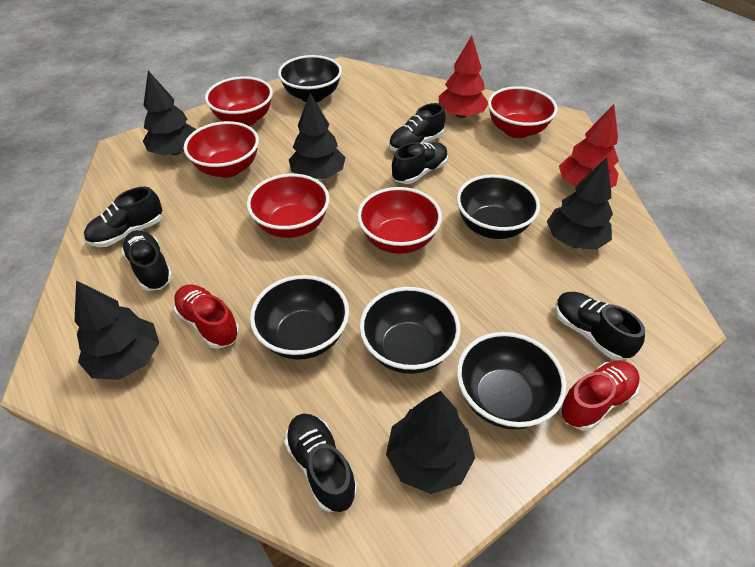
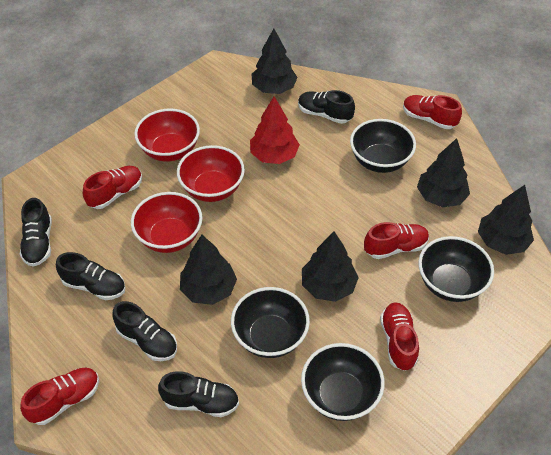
black bowl: [250,275,349,360] [278,55,342,102] [360,287,461,374] [457,174,540,239] [457,332,567,430] = 5 -> [231,287,310,358] [301,343,385,421] [350,119,416,173] [418,236,494,302] = 4
black shoe: [84,187,162,247] [121,230,173,291] [284,414,357,512] [389,103,446,152] [392,142,448,184] [555,292,645,360] = 6 -> [20,198,52,267] [56,252,126,300] [112,301,177,361] [158,371,239,417] [298,90,355,124] = 5
red bowl: [184,121,259,178] [205,76,273,126] [247,174,330,238] [357,187,442,254] [488,86,557,138] = 5 -> [131,192,202,253] [134,109,200,162] [177,145,245,202] = 3
red shoe: [173,284,239,349] [559,361,640,430] = 2 -> [20,368,99,425] [83,166,142,209] [364,222,429,259] [380,302,419,371] [403,95,462,129] = 5
red tree: [439,36,488,118] [559,104,619,188] = 2 -> [250,96,300,164] = 1

